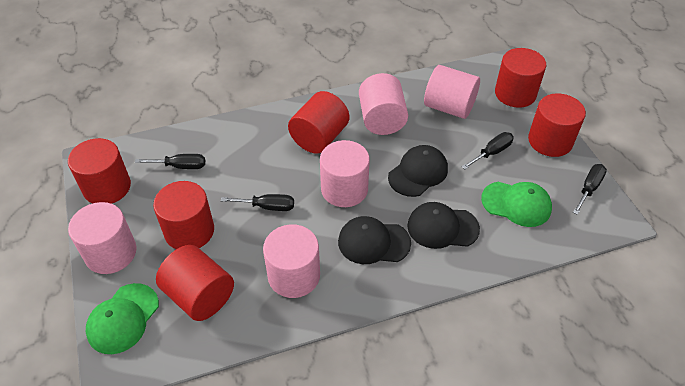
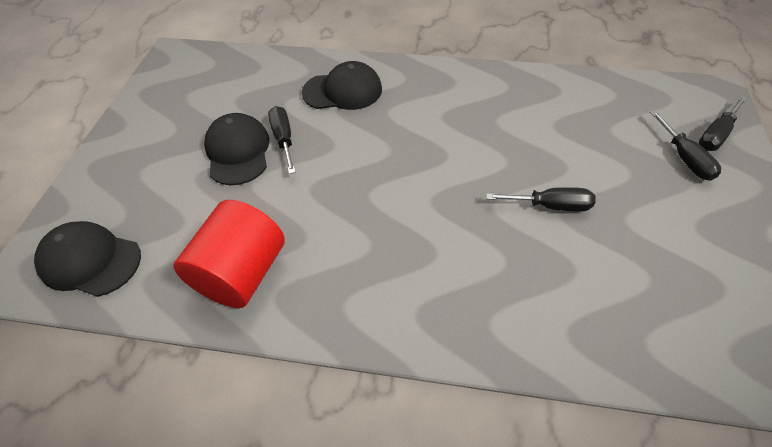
green cap: [86,283,159,354] [481,182,552,227] = 2 -> none = 0
pink cylinder: [68,202,137,274] [263,224,320,298] [320,140,370,207] [359,73,408,135] [424,65,480,119] = 5 -> none = 0
red cylinder: [68,138,131,204] [153,181,214,249] [156,245,234,321] [288,91,349,154] [495,48,546,108] [528,93,586,157] = 6 -> [173,200,285,308] = 1

